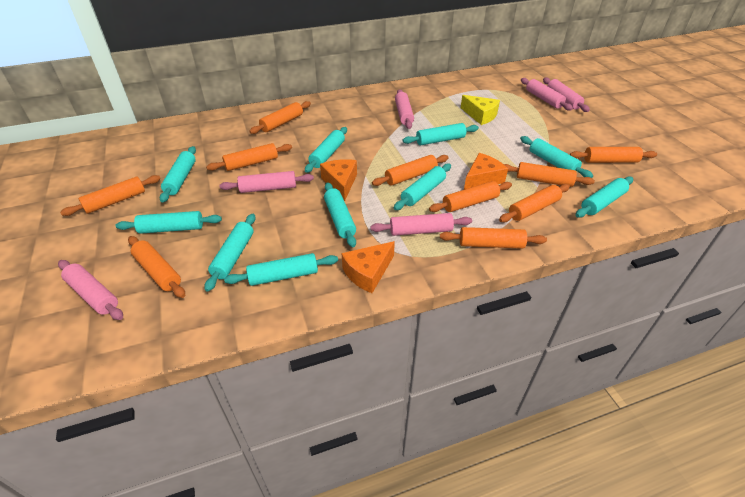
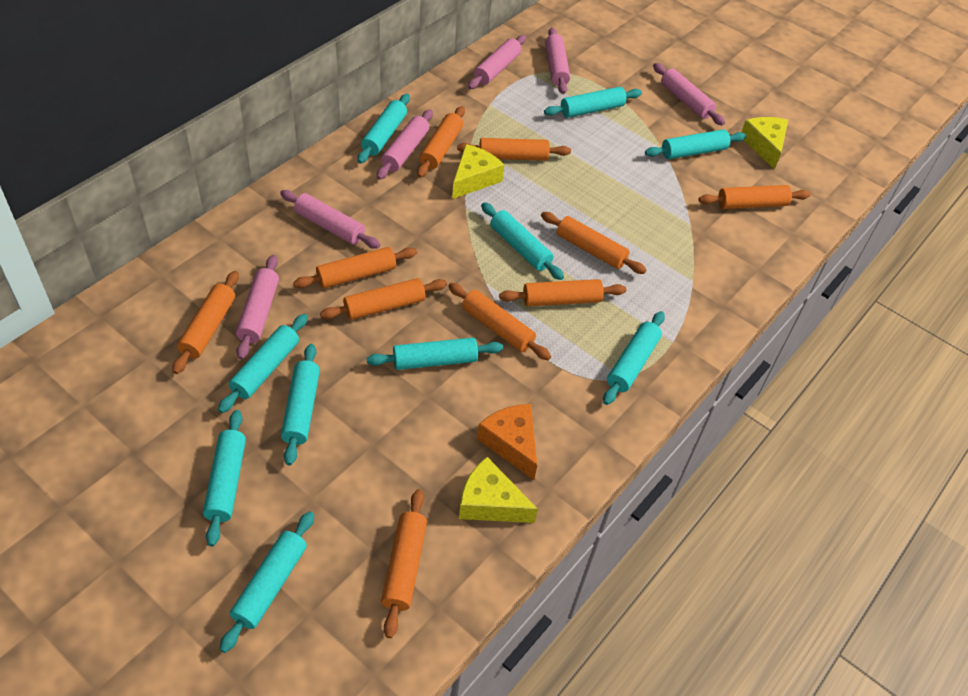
orange cheese: [320,159,357,201] [342,241,395,293] [464,153,508,190] = 3 -> [477,404,537,480] = 1
yellow cheese: [461,95,500,125] = 1 -> [452,144,504,199] [459,457,538,523] [742,117,788,170] = 3

